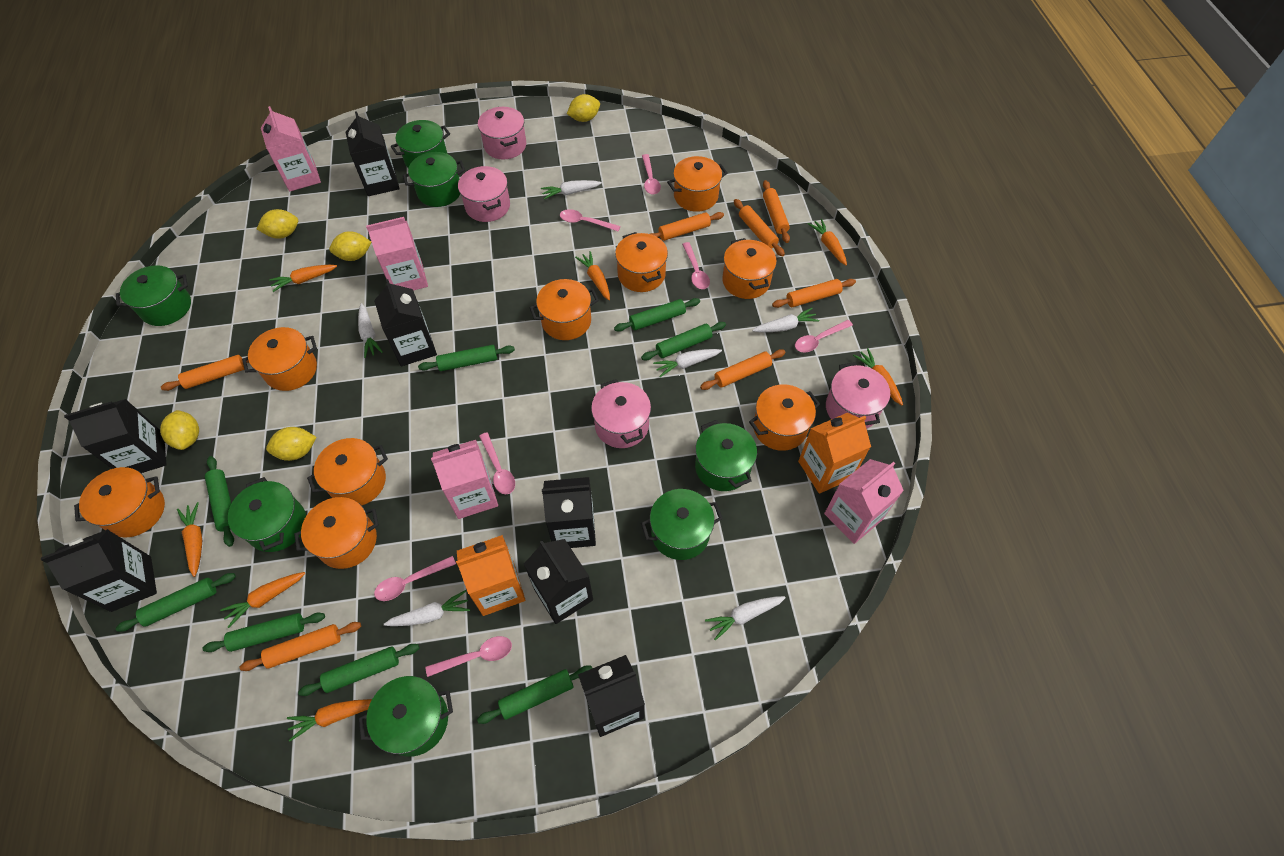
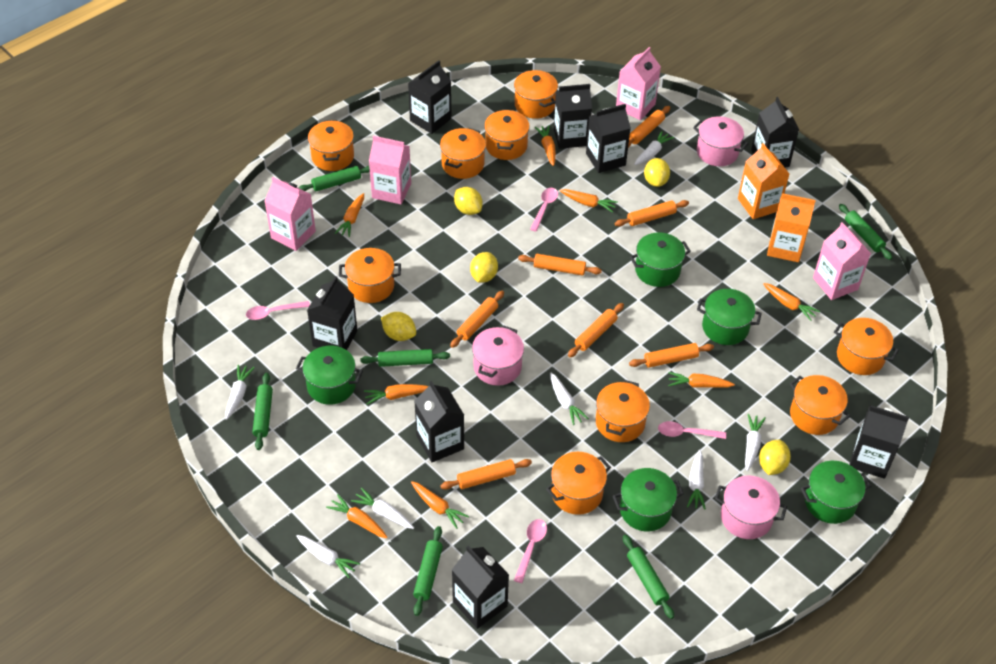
black carton: [41,529,157,612] [64,399,166,473] [346,111,400,196] [374,279,437,366] [524,539,593,624] [542,477,596,548] [578,655,645,737] = 7 -> [307,276,357,350] [408,60,452,134] [414,381,464,462] [452,546,509,629] [554,84,592,149] [586,104,631,173] [751,97,799,168] [849,405,909,479] = 8
green pot: [116,265,191,326] [228,477,306,552] [359,676,453,757] [391,120,450,168] [403,152,465,207] [641,489,723,560] [695,420,757,491] = 7 -> [296,346,363,405] [613,468,684,532] [630,232,691,287] [697,289,762,345] [801,461,871,524] = 5
green rolling pin: [116,573,236,632] [203,612,325,652] [205,456,234,547] [298,644,419,696] [418,345,515,371] [477,665,592,724] [614,298,700,332] [641,322,726,360] = 8 -> [252,373,273,450] [298,166,370,191] [361,349,450,367] [413,526,443,616] [623,535,674,619] [839,204,892,260] = 6
orange carrot: [177,502,203,577] [220,572,305,628] [269,265,337,292] [287,699,372,742] [575,251,610,300] [808,219,847,265] [853,348,903,405] = 7 -> [326,494,388,538] [335,193,364,237] [364,384,429,405] [411,481,469,529] [535,125,556,166] [560,189,618,213] [668,372,735,388] [763,283,820,321] = 8
pink pot: [458,166,510,222] [478,107,526,160] [591,379,651,448] [826,362,890,429] = 4 -> [472,326,524,386] [693,116,748,166] [715,475,787,539] = 3
pink spoon: [374,556,456,601] [425,636,512,677] [479,432,515,494] [560,209,621,231] [642,154,661,194] [682,242,710,289] [795,320,853,352] = 7 -> [246,301,310,320] [514,519,547,583] [530,188,558,232] [658,421,726,439] = 4
white carrot: [358,303,383,358] [384,590,470,626] [541,180,602,200] [653,349,722,377] [705,596,786,641] [752,308,819,332] = 6 -> [225,365,255,420] [296,535,360,578] [351,488,414,529] [550,373,589,425] [634,131,674,165] [687,450,706,510] [745,414,766,471] = 7

